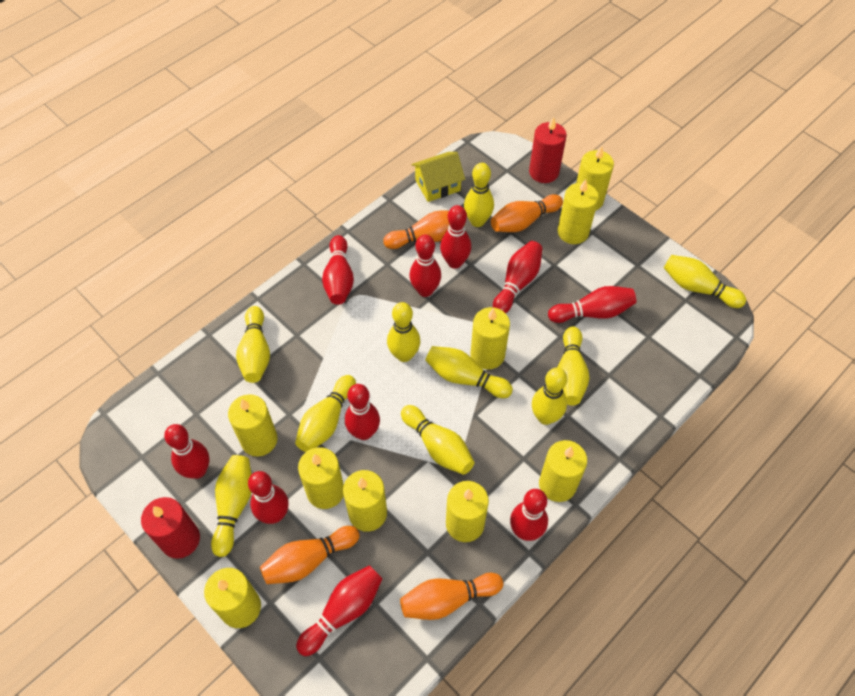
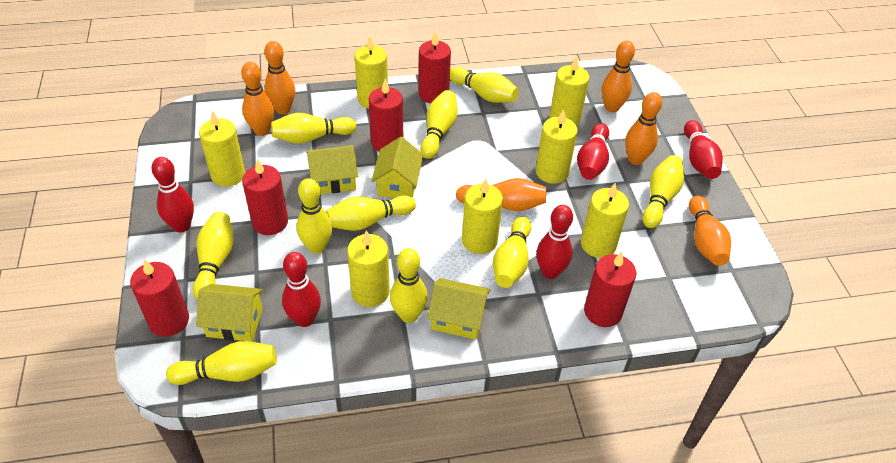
orange bowling pin: [260,526,360,584] [383,210,465,249] [400,573,503,620] [491,194,563,232] = 4 -> [241,62,274,136] [264,41,295,114] [456,178,546,211] [602,41,635,112] [625,92,662,165] [689,196,731,266] = 6
red bowling pin: [164,424,210,479] [248,471,289,524] [296,565,383,656] [322,235,354,305] [345,384,380,440] [410,235,441,297] [440,205,471,269] [493,241,543,313] [510,489,548,541] [548,286,636,323] = 10 -> [151,157,194,233] [282,252,321,327] [536,205,573,279] [577,123,609,180] [684,120,723,179] = 5
red candle: [141,497,200,559] [529,117,567,183] = 2 -> [130,259,189,337] [242,159,288,235] [369,79,403,151] [419,31,451,103] [584,252,636,327] = 5
yellow candle: [204,568,261,628] [228,394,278,457] [298,447,344,509] [343,470,387,532] [446,481,489,542] [470,307,510,370] [539,440,587,502] [558,179,599,244] [576,146,614,211] = 9 -> [199,111,245,187] [347,230,390,307] [355,37,388,109] [462,178,503,254] [536,109,578,184] [550,56,589,126] [581,183,629,258] = 7
yellow house: [411,152,465,202] = 1 -> [196,284,263,342] [307,145,358,194] [372,137,423,198] [427,278,490,339] = 4

